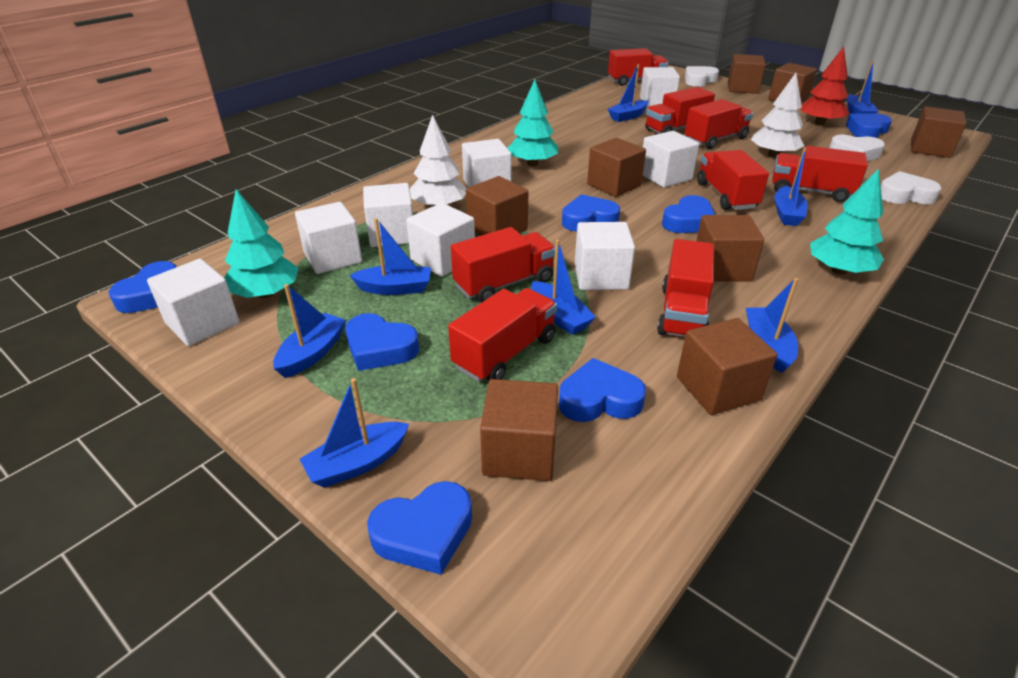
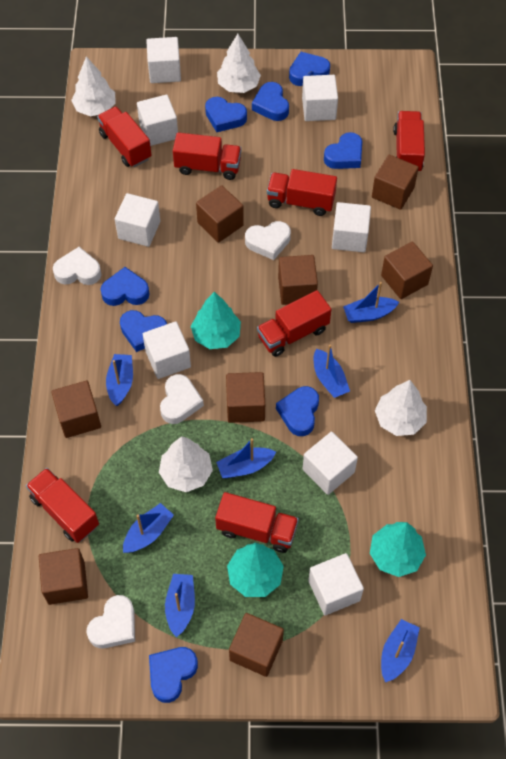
blue boat: [273,284,346,378] [299,378,409,488] [349,218,431,295] [531,240,596,335] [608,64,648,122] [746,278,799,373] [774,147,808,226] [847,61,879,114] = 8 -> [106,354,133,406] [123,503,174,553] [165,574,195,637] [216,438,276,478] [314,344,350,398] [343,282,399,323] [381,619,420,682] = 7
blue heart: [109,261,177,313] [345,313,419,371] [367,481,472,575] [559,358,646,422] [562,194,620,232] [662,195,715,233] [846,113,892,138] = 7 -> [101,267,149,306] [120,310,167,352] [149,647,198,703] [205,97,247,132] [252,82,289,121] [276,386,319,436] [289,52,330,86] [324,132,362,169] = 8
red tree: [801,47,849,125] = 1 -> none = 0
red truck: [448,288,557,382] [451,227,555,302] [608,48,668,86] [645,87,715,134] [657,239,714,337] [685,99,753,149] [697,150,769,210] [772,146,868,202] = 8 -> [26,468,99,543] [97,106,151,167] [173,132,241,180] [215,492,299,553] [257,290,331,357] [267,169,337,216] [393,111,425,171] = 7
white heart: [685,66,719,86] [829,135,885,161] [881,171,941,204] = 3 -> [53,247,101,285] [86,595,135,648] [160,374,204,424] [245,221,291,260] = 4
white tree: [410,115,466,206] [751,73,804,158] = 2 -> [71,56,116,116] [159,436,213,492] [217,34,261,93] [375,380,427,436] = 4

